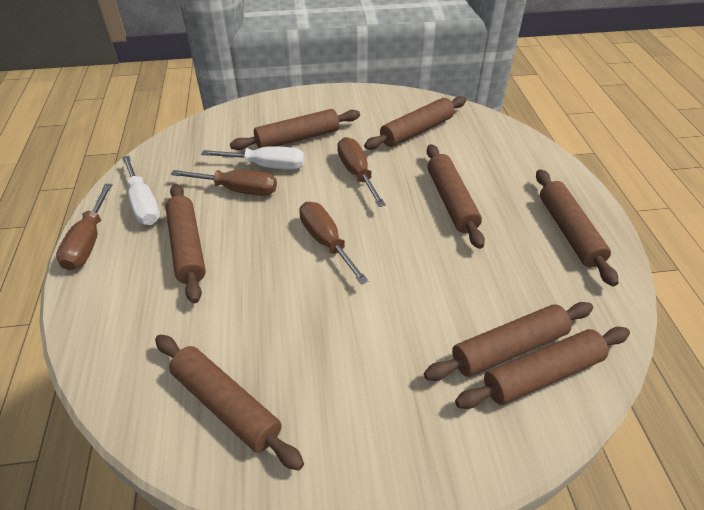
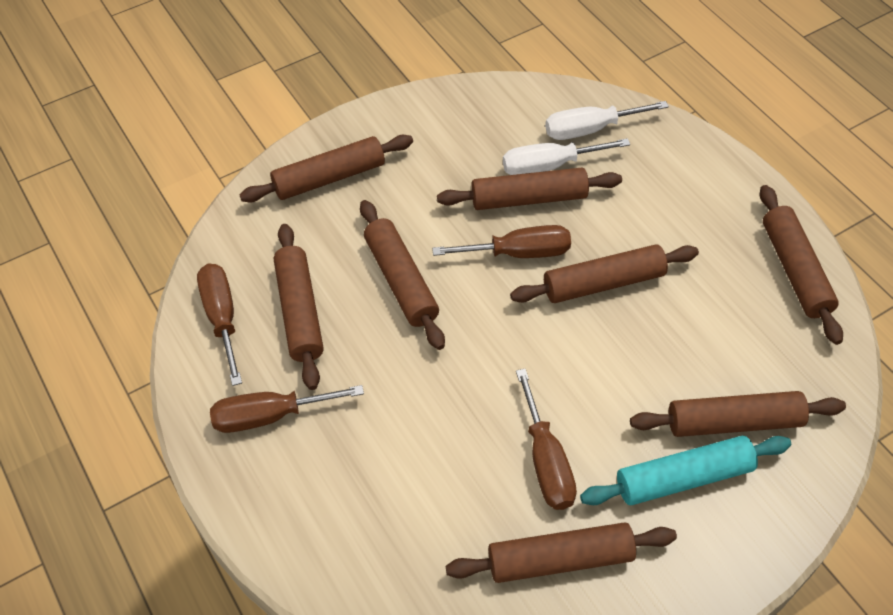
turquoise rolling pin: none = 0 -> [580,436,791,505] = 1

